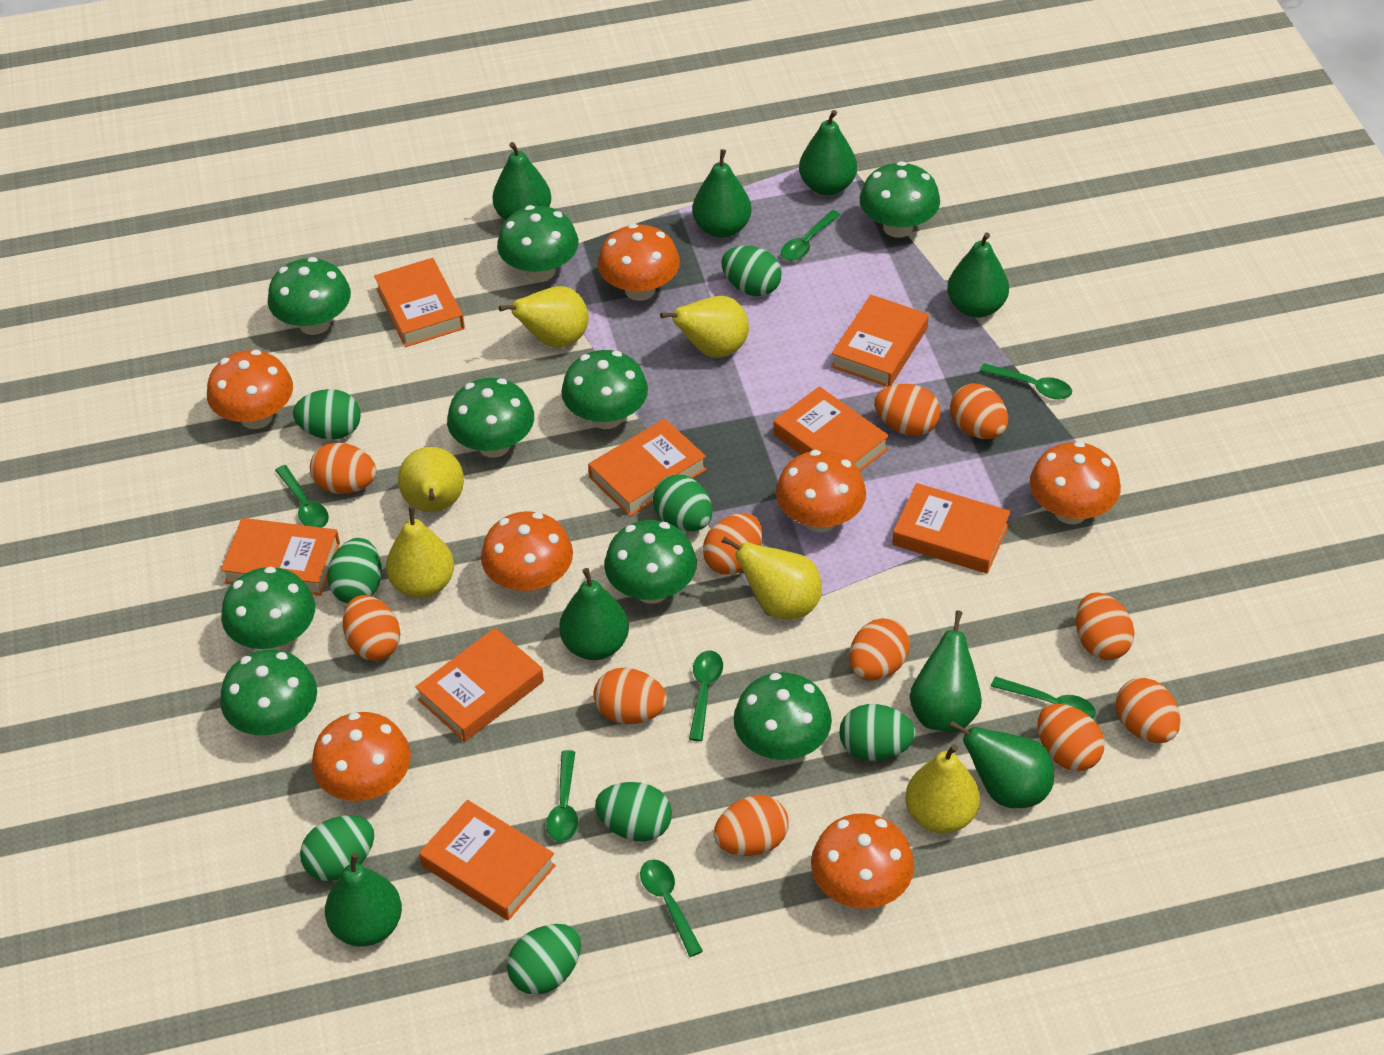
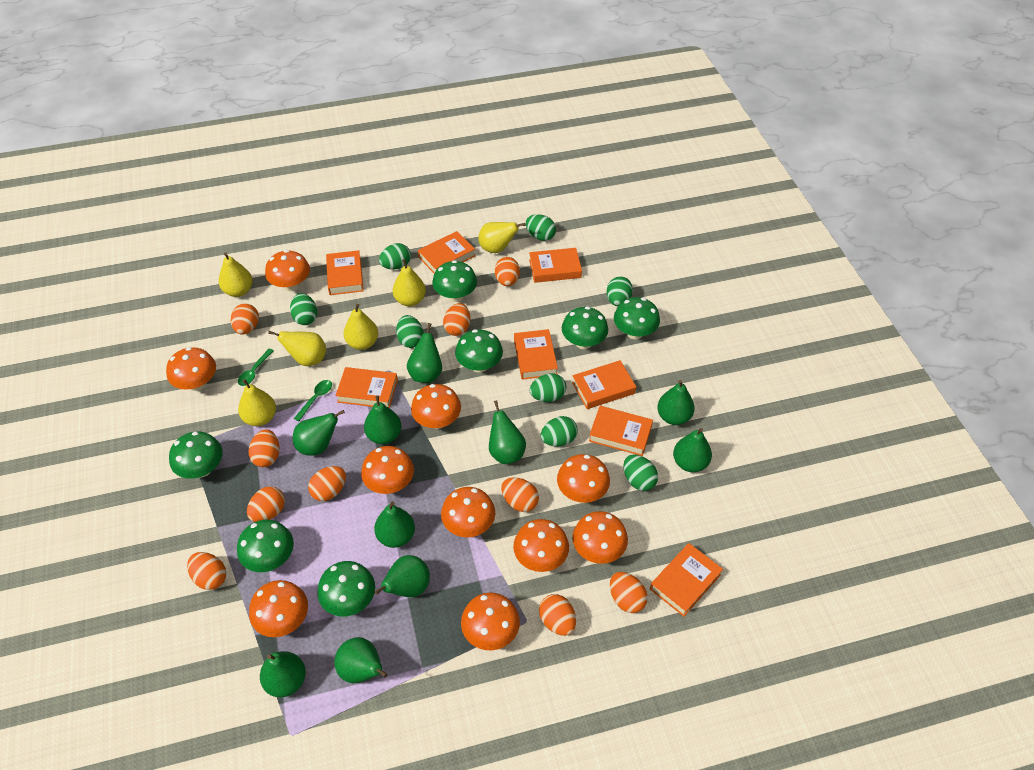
green mushroom: [220,650,317,736] [221,567,315,650] [268,257,351,335] [447,378,534,457] [497,205,579,281] [561,350,648,429] [604,520,697,604] [734,672,832,760] [860,161,940,238] = 9 -> [169,432,223,479] [237,520,294,572] [317,561,375,617] [432,260,477,302] [455,329,503,373] [562,306,608,349] [614,297,660,339] = 7
green pear: [325,853,402,946] [492,142,551,220] [559,568,629,660] [692,149,752,238] [799,110,857,195] [909,611,982,732] [947,232,1009,318] [949,721,1054,808] = 8 -> [260,651,306,697] [293,410,345,456] [334,637,387,683] [364,396,402,444] [374,501,415,548] [374,555,430,597] [407,323,442,383] [489,400,526,464] [657,380,695,425] [673,428,712,472] = 10
green spoon: [275,465,329,528] [546,750,578,842] [640,859,703,957] [689,650,723,741] [781,210,841,261] [980,363,1072,399] [991,677,1096,719] = 7 -> [238,349,274,386] [294,380,332,421] = 2
orange egg: [310,442,377,494] [343,595,401,661] [593,668,667,724] [703,513,763,575] [714,795,789,856] [849,618,910,681] [874,384,941,436] [950,384,1008,439] [1038,704,1105,771] [1076,592,1135,660] [1115,678,1181,743] = 11 -> [187,552,226,590] [231,304,259,334] [247,486,285,522] [248,429,280,467] [308,466,346,501] [443,303,470,336] [495,257,520,286] [501,477,539,512] [539,594,576,636] [610,572,648,613] = 10
orange mushroom: [207,350,293,429] [312,712,411,801] [481,511,573,595] [597,224,680,301] [776,450,866,532] [811,813,914,909] [1030,441,1121,524] = 7 -> [166,347,216,391] [249,580,308,637] [265,250,310,291] [361,446,414,494] [411,384,461,429] [441,487,495,537] [461,593,520,650] [513,519,569,572] [557,454,610,503] [572,511,628,564] = 10

